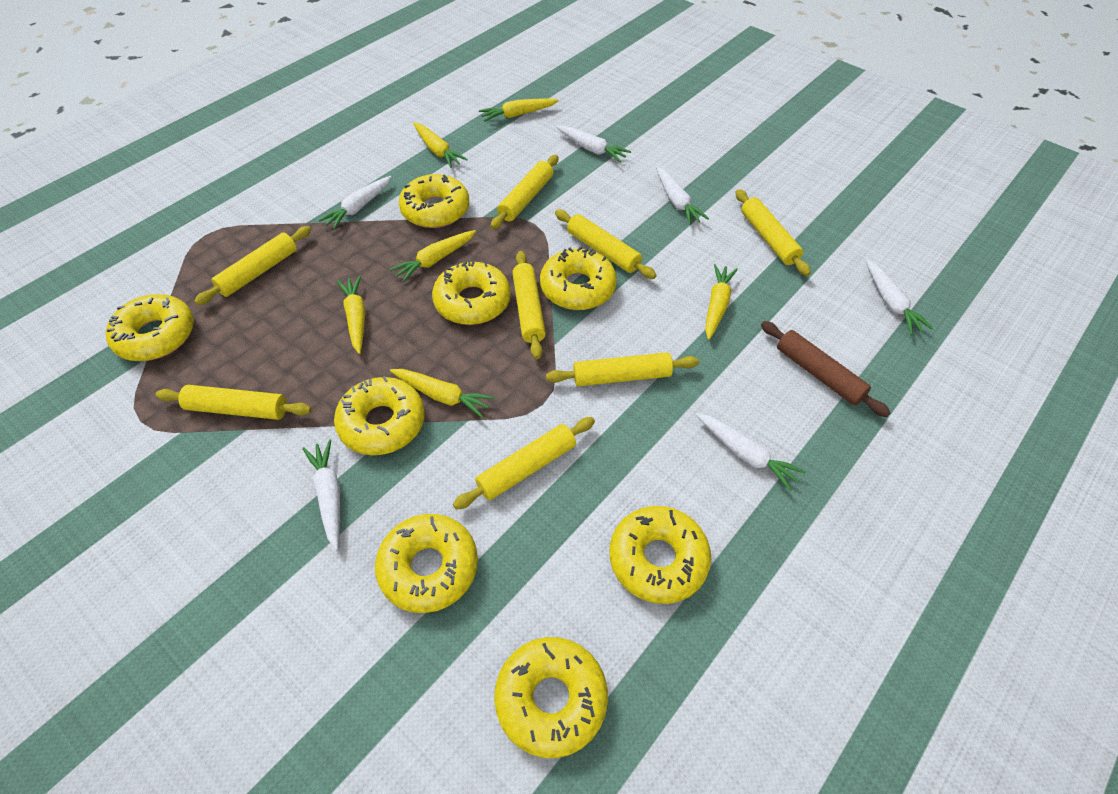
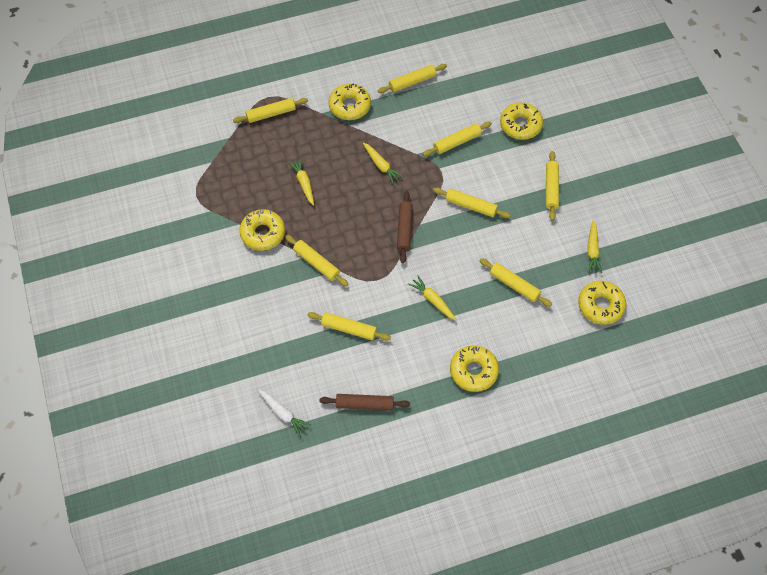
brown rolling pin: [761,321,891,417] = 1 -> [319,394,410,411] [397,191,413,263] = 2
white carrot: [302,440,340,550] [318,176,392,230] [556,126,631,162] [656,167,709,225] [696,413,806,491] [866,260,933,335] = 6 -> [258,389,310,436] = 1
yellow carrot: [337,275,365,354] [390,230,476,282] [390,369,495,418] [413,122,468,168] [479,98,559,122] [705,264,738,340] = 6 -> [288,158,314,206] [363,142,403,184] [408,275,457,320] [587,220,602,273] = 4
yellow donut: [106,294,194,361] [334,376,425,455] [375,514,478,613] [399,174,469,228] [432,261,511,325] [494,637,608,758] [540,247,617,310] [610,506,711,604] = 8 -> [239,209,285,251] [329,83,371,120] [450,345,499,392] [500,102,543,140] [578,281,626,325] = 5

